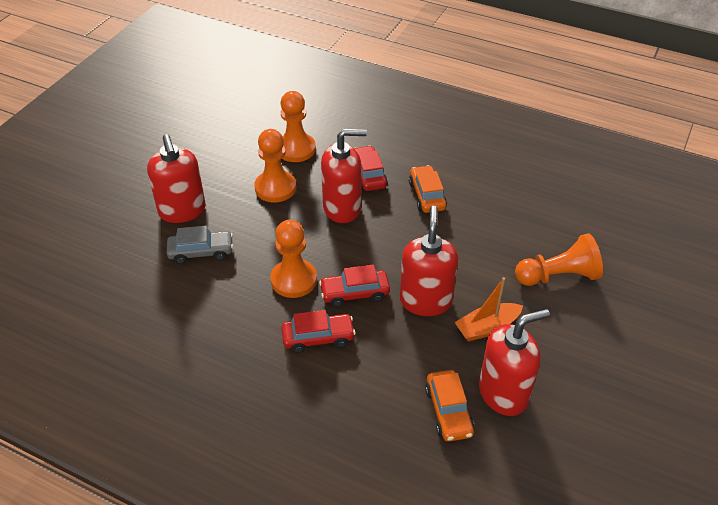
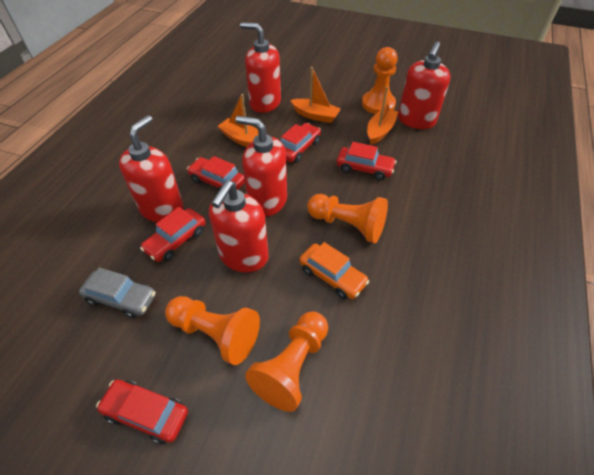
orange boat: [454,277,523,342] = 1 -> [218,94,259,147] [290,67,341,123] [367,86,398,145] = 3
orange car: [409,165,447,213] [425,370,474,441] = 2 -> [299,242,369,300] = 1
red car: [281,310,356,353] [319,265,390,307] [354,145,388,191] = 3 -> [96,380,188,444] [140,207,206,262] [187,156,245,190] [281,123,321,163] [337,142,396,181] = 5
red soap dispenser: [147,134,206,223] [321,129,367,223] [400,206,458,316] [479,309,550,416] = 4 -> [119,115,184,222] [209,180,269,272] [236,116,287,217] [240,22,281,113] [398,41,451,129] = 5

